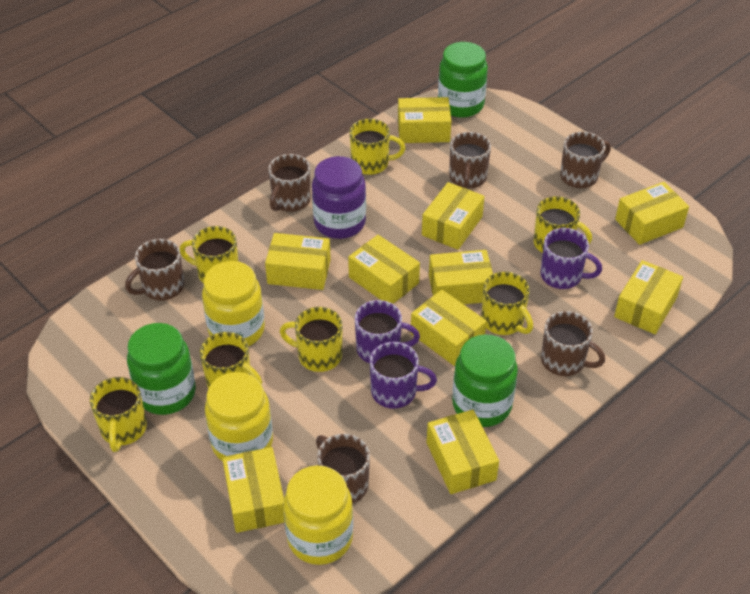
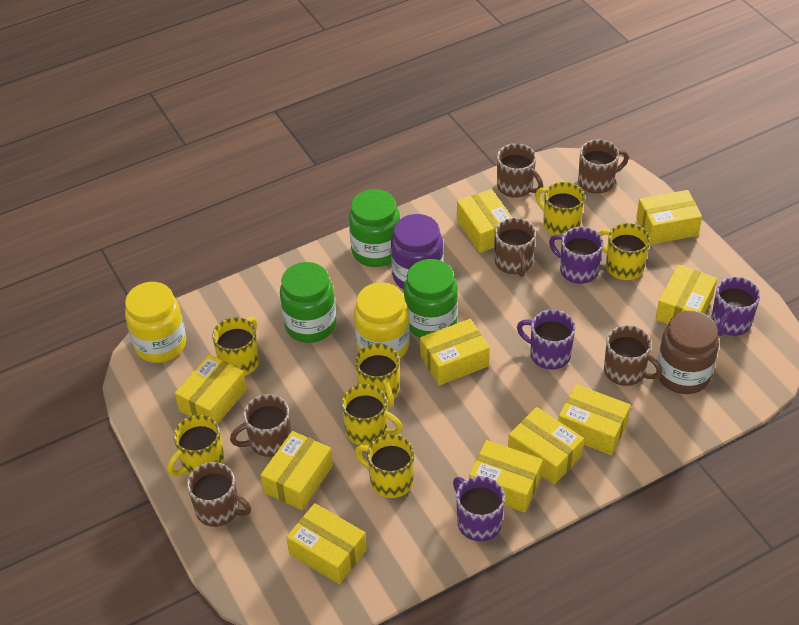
brown jar: none = 0 -> [657,311,719,394] = 1
purple mug: [355,300,420,363] [370,342,437,408] [540,228,602,289] = 3 -> [453,476,505,541] [517,310,575,370] [549,227,603,284] [711,277,760,336] = 4
yellow jar: [202,261,265,346] [205,372,273,461] [283,465,353,565] = 3 -> [125,282,186,363] [354,282,410,359] = 2

